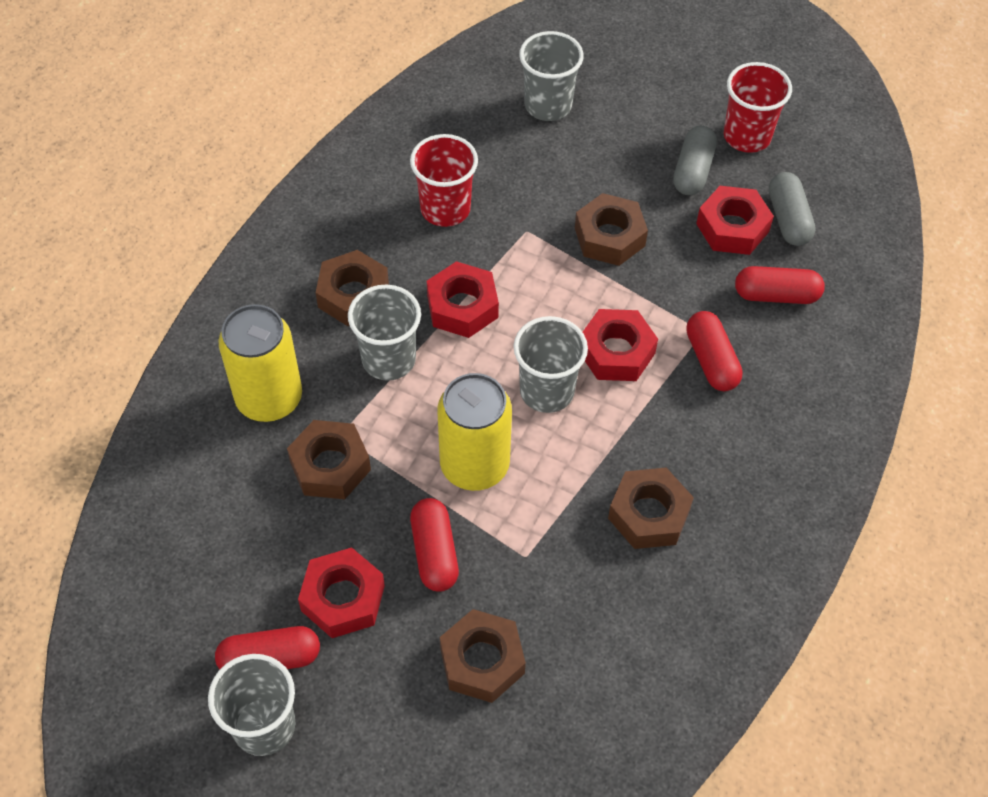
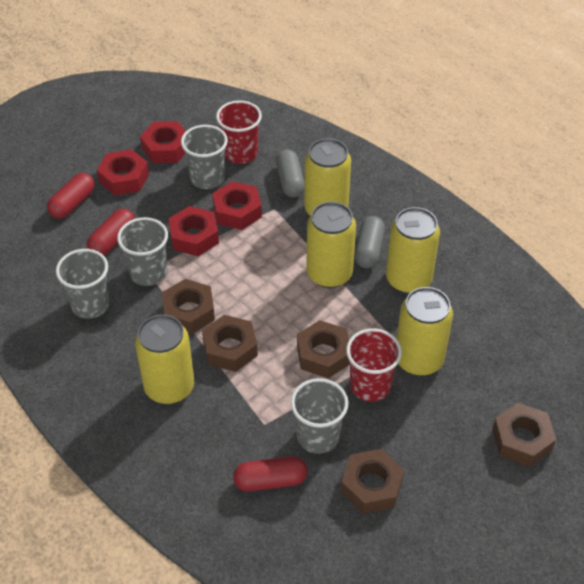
red capsule: [215,626,320,670] [410,498,459,592] [686,311,743,391] [735,266,825,304] = 4 -> [47,173,95,219] [87,209,135,255] [233,456,308,492] = 3
yellow can: [219,304,302,422] [437,373,512,491] = 2 -> [135,314,194,404] [304,138,351,216] [306,202,356,288] [386,207,440,294] [397,287,453,376] = 5

